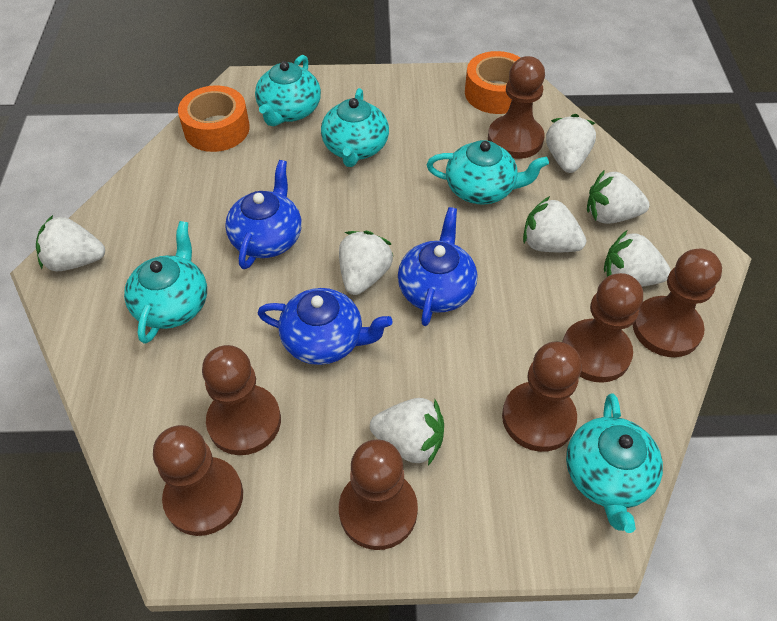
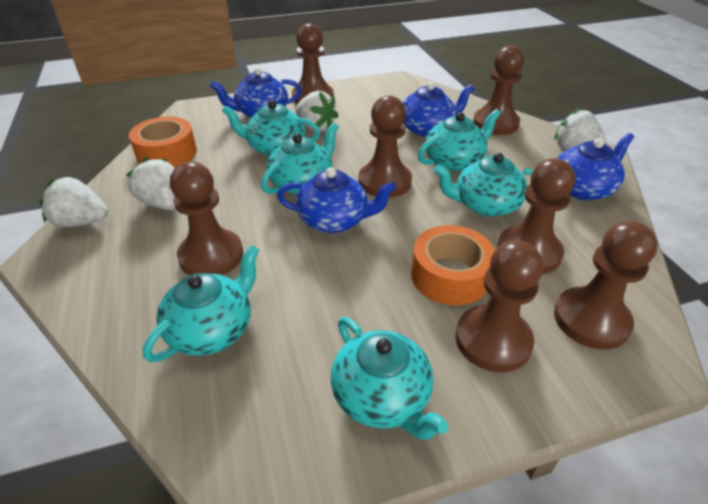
blue teapot: [225,160,302,269] [258,288,393,365] [398,207,477,326] = 3 -> [210,67,302,118] [277,167,396,233] [402,82,474,137] [557,133,634,200] = 4
turquoise teapot: [124,221,207,344] [255,55,321,126] [321,88,389,167] [427,140,549,204] [566,393,663,533] = 5 -> [143,245,259,362] [222,100,321,157] [261,123,339,195] [331,317,448,440] [418,109,501,171] [434,153,534,217] = 6
white strawberry: [36,215,105,271] [339,231,393,295] [370,398,444,465] [523,196,586,252] [546,114,596,173] [587,170,650,224] [604,230,671,287] = 7 -> [39,176,108,227] [126,157,175,210] [295,91,339,132] [554,108,607,150] = 4

